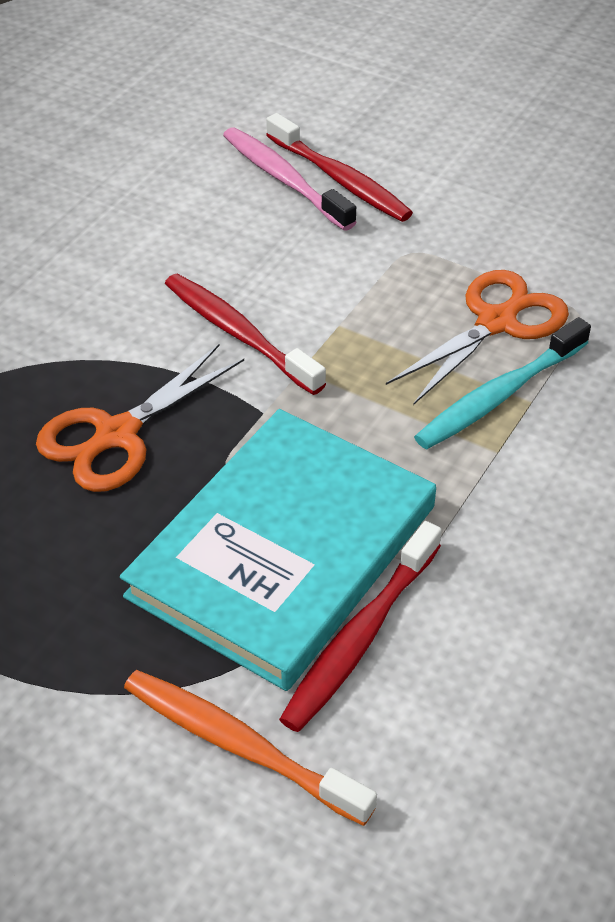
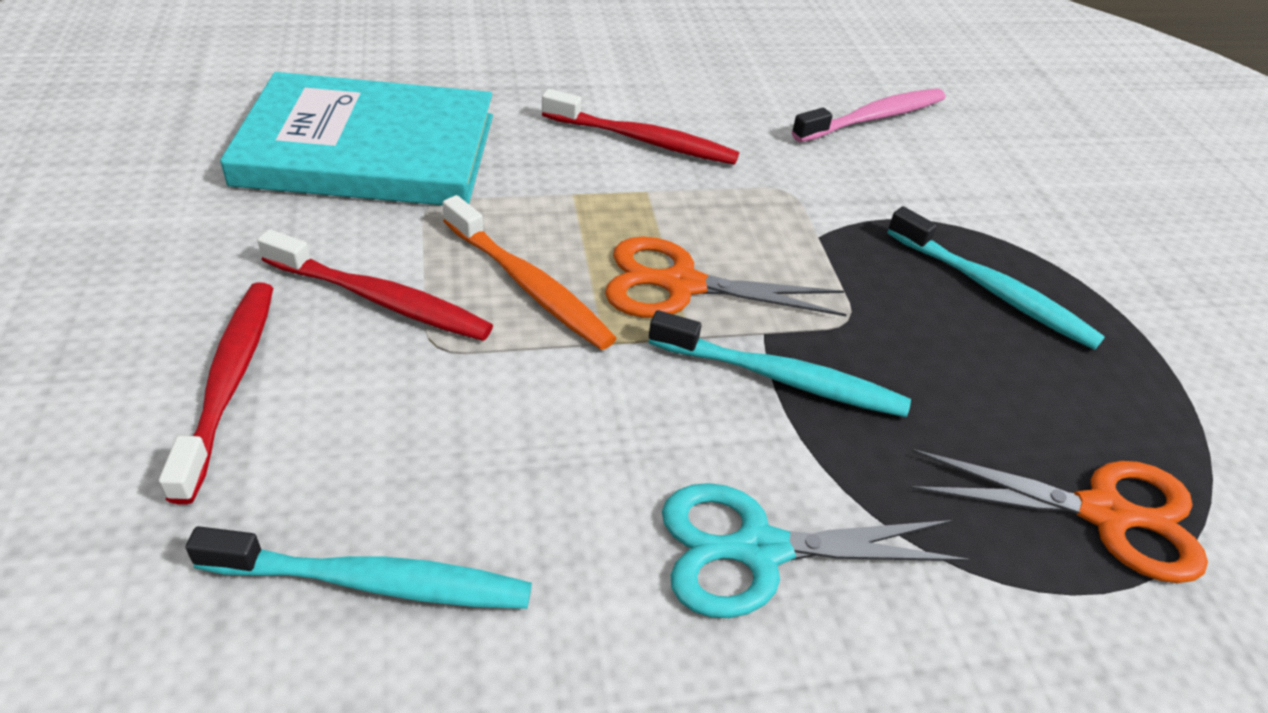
turquoise scissors: none = 0 -> [662,483,971,618] = 1
turquoise toothbrush: [414,317,591,449] = 1 -> [186,526,532,609] [649,310,911,417] [887,206,1105,350] = 3

